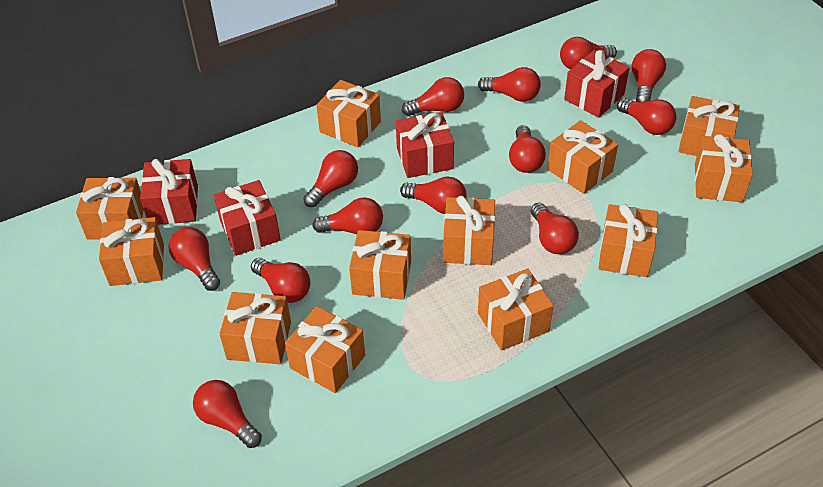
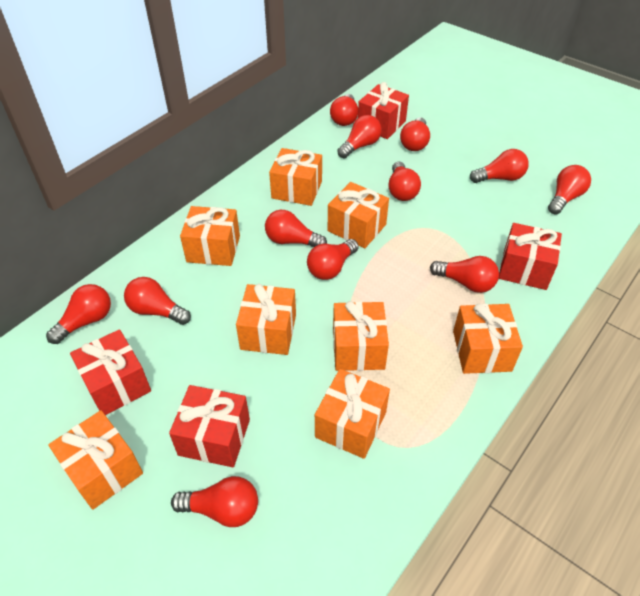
orange gift: [76,177,144,240] [99,217,164,286] [220,292,291,364] [285,306,365,393] [316,80,381,148] [349,230,411,300] [443,196,495,265] [478,269,553,351] [547,120,618,194] [598,204,658,277] [678,96,740,156] [695,134,753,202] = 12 -> [48,410,143,510] [180,206,240,266] [236,284,296,355] [269,148,322,206] [315,369,390,459] [328,182,389,248] [333,301,389,371] [453,304,523,374] = 8
red light bulb: [169,227,220,291] [193,380,262,448] [251,258,310,303] [303,150,358,208] [312,197,383,234] [400,176,466,214] [402,77,464,116] [478,67,541,102] [509,125,546,173] [531,203,579,254] [560,37,617,69] [617,98,676,135] [632,49,666,102] = 13 -> [46,284,111,344] [124,277,191,325] [171,476,258,527] [265,210,327,247] [307,239,359,280] [330,94,358,126] [337,115,382,158] [388,162,421,201] [400,117,430,151] [430,256,499,293] [470,149,529,183] [548,165,591,214] = 12

